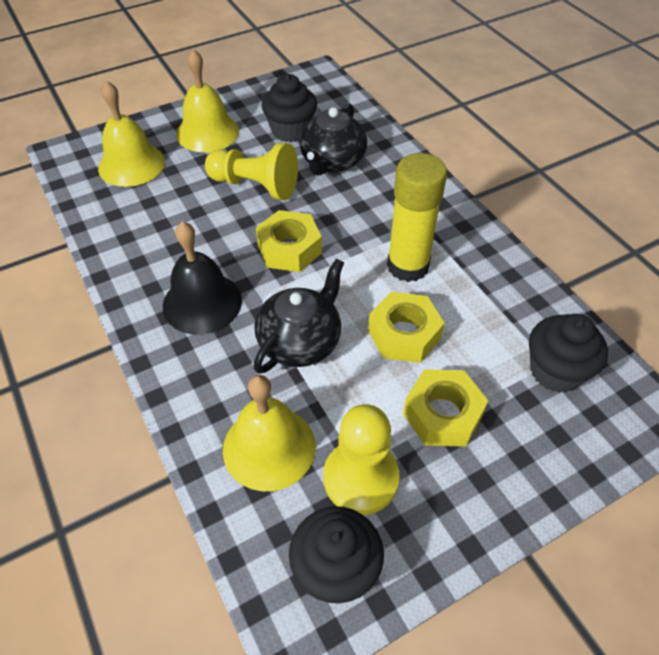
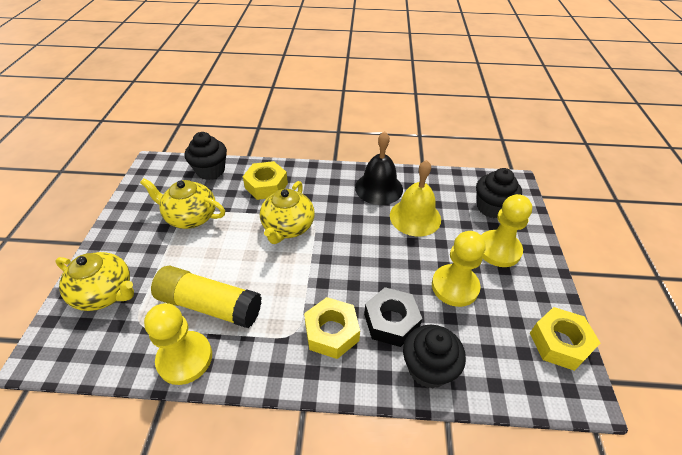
black nut: none = 0 -> [364,287,422,347] = 1
black teapot: [254,258,344,374] [299,104,367,176] = 2 -> none = 0
yellow bell: [98,81,165,187] [176,49,239,152] [223,375,316,491] = 3 -> [390,160,441,236] = 1
yellow pawn: [205,143,298,200] [323,404,399,515] = 2 -> [144,303,212,385] [432,231,486,307] [481,194,532,267] = 3
yellow teapot: none = 0 -> [55,252,134,311] [140,178,225,229] [260,181,315,244] = 3

